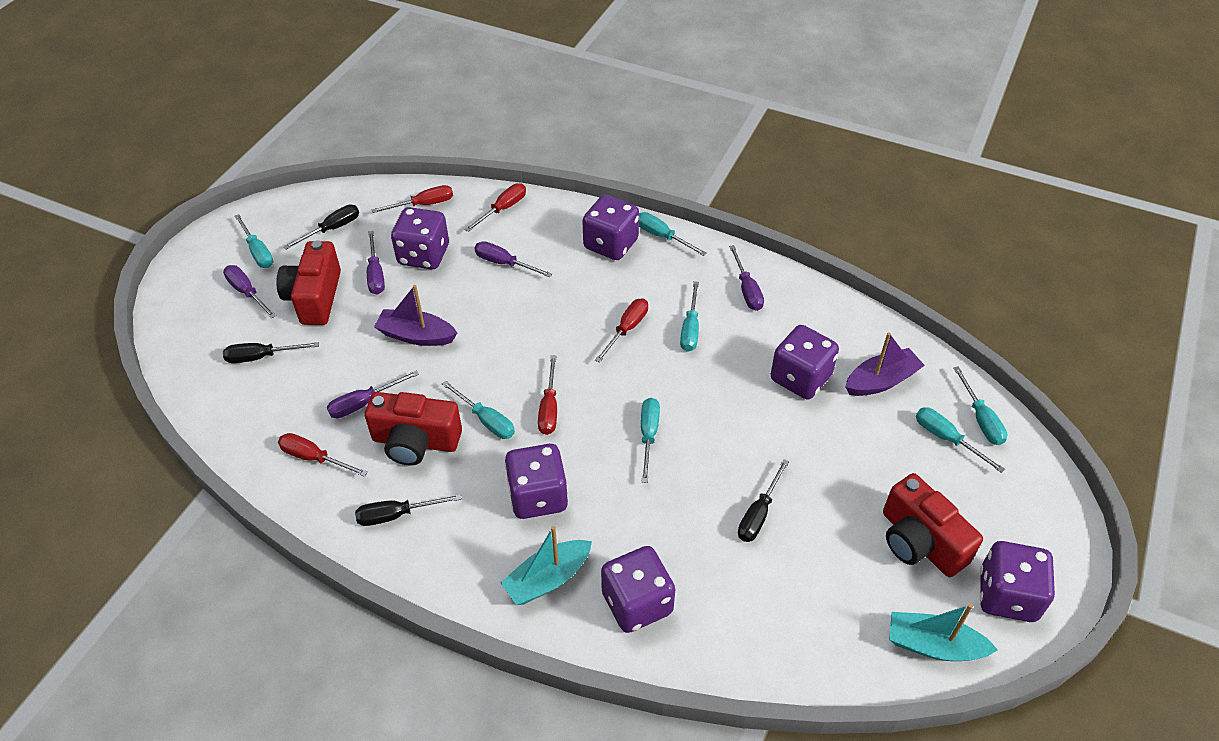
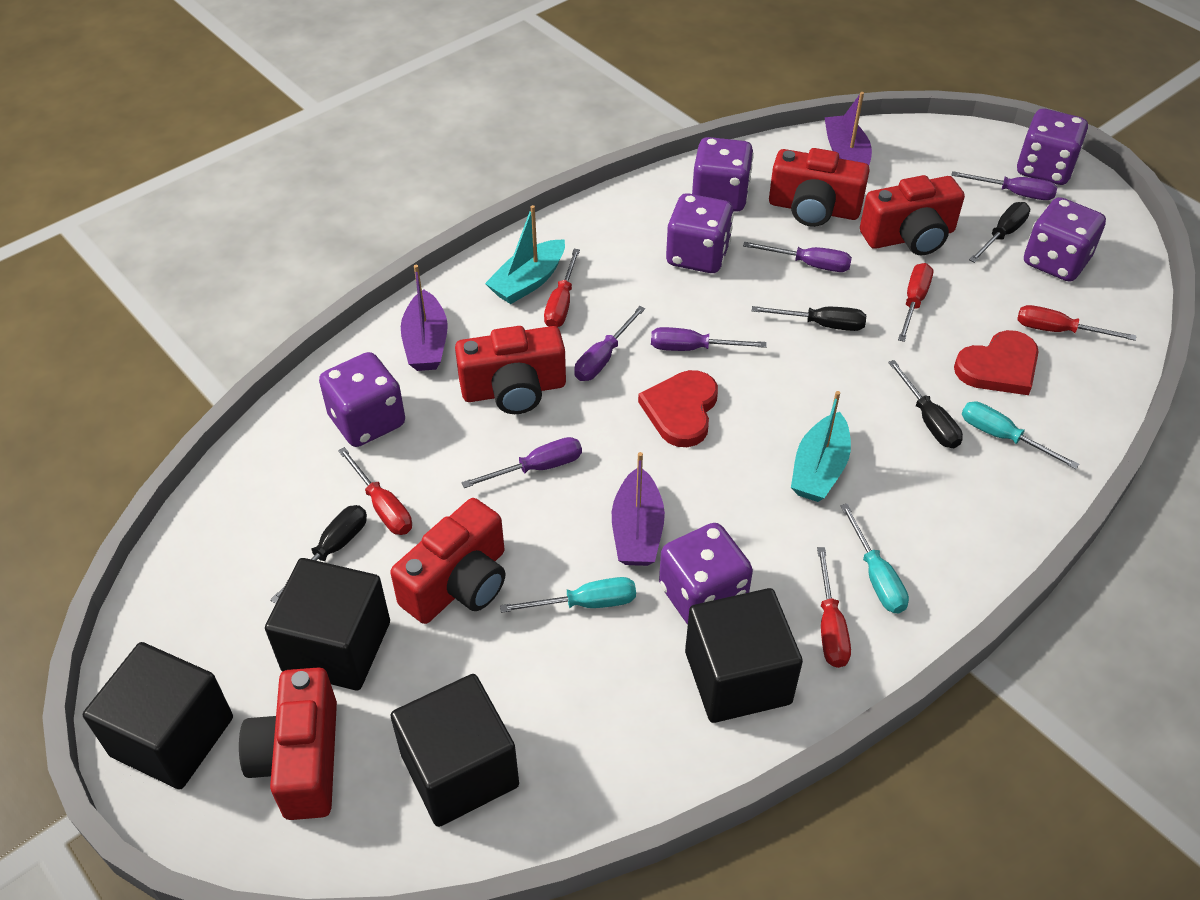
black cube: none = 0 -> [83,642,233,790] [265,558,390,691] [390,674,519,827] [685,588,803,723] = 4
purple boat: [374,285,457,346] [845,332,925,396] = 2 -> [401,265,448,371] [612,452,665,566] [824,92,872,165] = 3
red camera: [276,240,341,325] [365,392,462,466] [883,473,983,577] = 3 -> [239,667,337,820] [390,498,505,624] [455,326,566,414] [769,148,870,227] [860,175,965,255] = 5
red heart: none = 0 -> [638,370,718,447] [954,330,1039,395] = 2
turquoise screwdriver: [234,214,273,268] [442,381,515,439] [639,212,707,256] [641,398,660,483] [680,281,699,352] [916,407,1005,473] [953,366,1007,445] = 7 -> [500,577,636,613] [840,503,909,613] [962,401,1079,469] = 3

